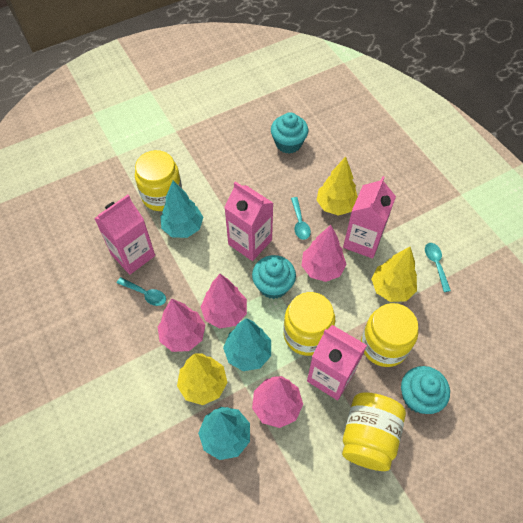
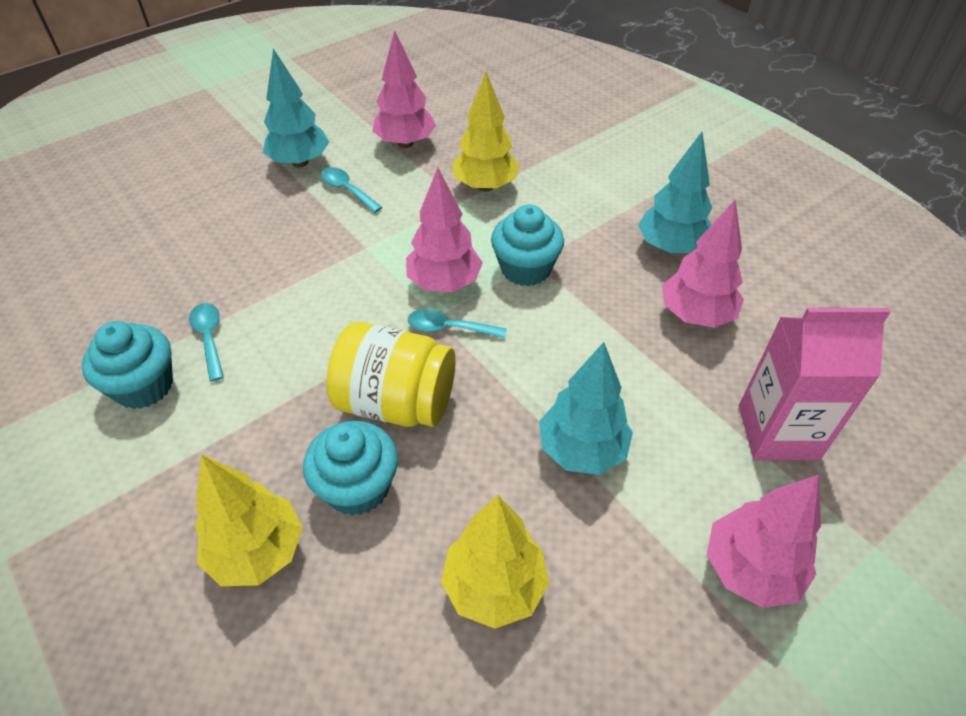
pink carton: [94,195,155,274] [224,181,273,261] [307,325,367,400] [343,176,396,259] = 4 -> [739,308,891,460] = 1
yellow jar: [135,150,182,211] [284,292,335,356] [342,392,406,471] [361,303,418,367] = 4 -> [326,322,456,427] = 1

